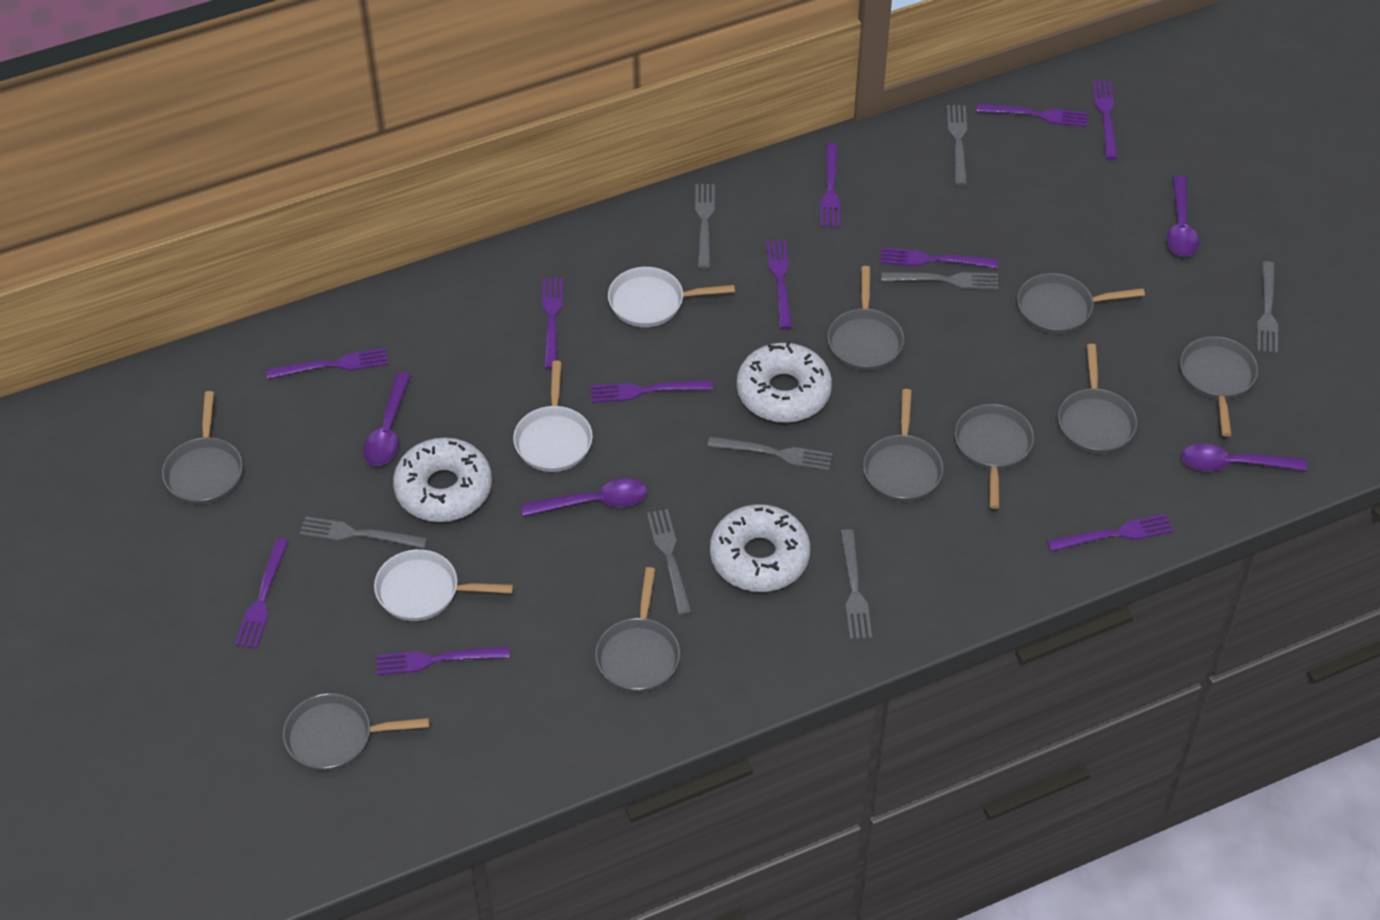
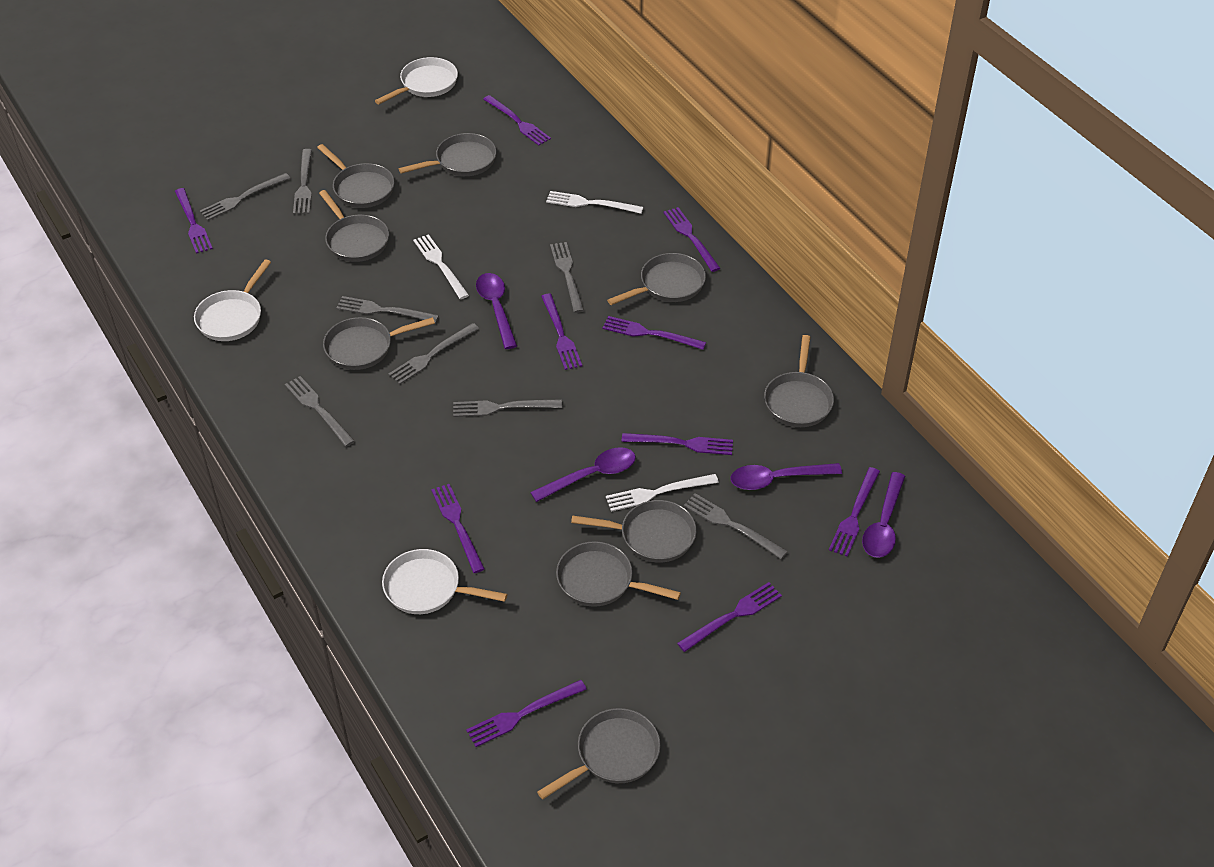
purple fork: [235,538,288,649] [266,348,388,379] [376,646,510,675] [542,278,563,369] [591,380,713,403] [766,240,792,329] [820,143,840,228] [881,248,998,268] [976,104,1088,127] [1047,514,1173,552] [1092,81,1118,160] = 11 -> [175,188,213,254] [431,484,485,573] [466,680,587,747] [483,95,551,146] [541,293,582,370] [603,316,706,350] [622,433,733,455] [663,207,721,272] [677,582,782,652] [829,467,880,557] = 10
white donut: [393,438,492,522] [710,504,810,592] [737,341,832,423] = 3 -> none = 0
white fork: none = 0 -> [413,234,469,299] [546,191,643,214] [606,474,719,512] = 3

